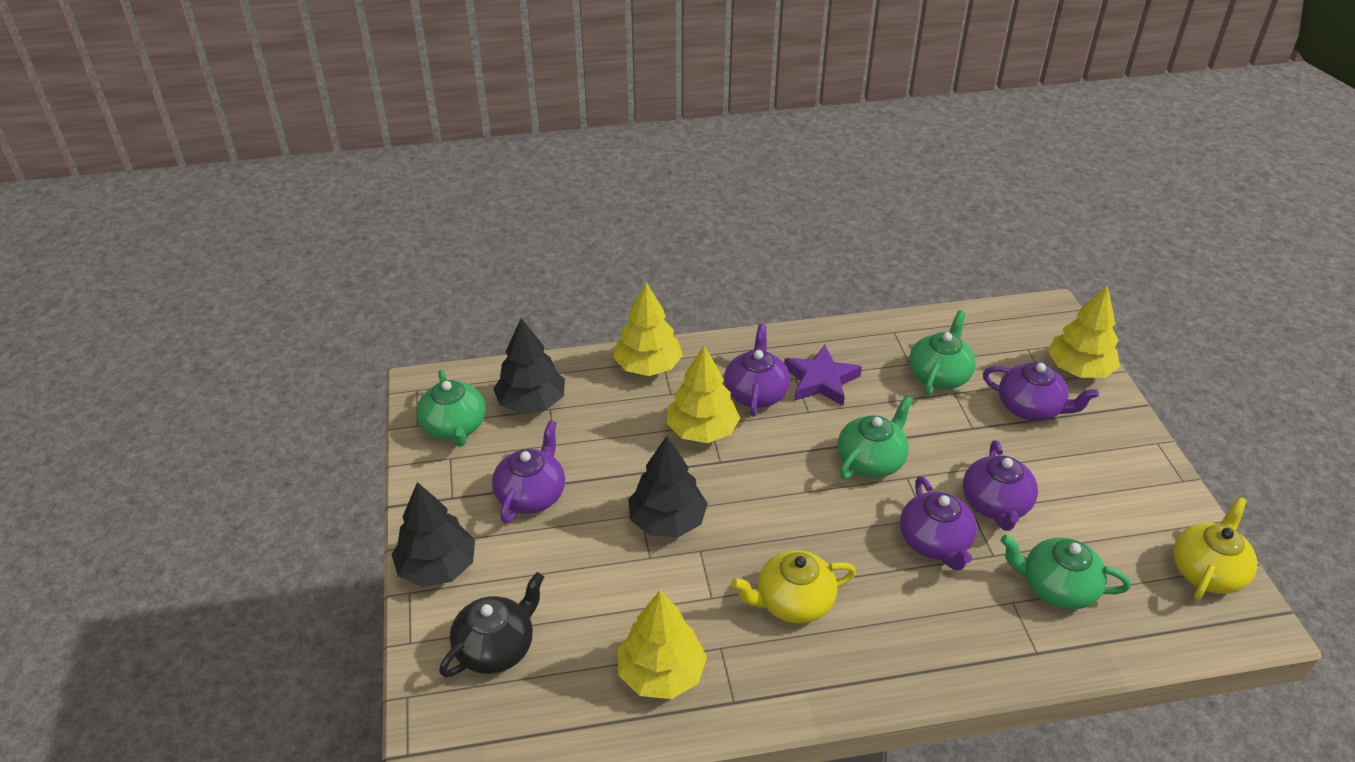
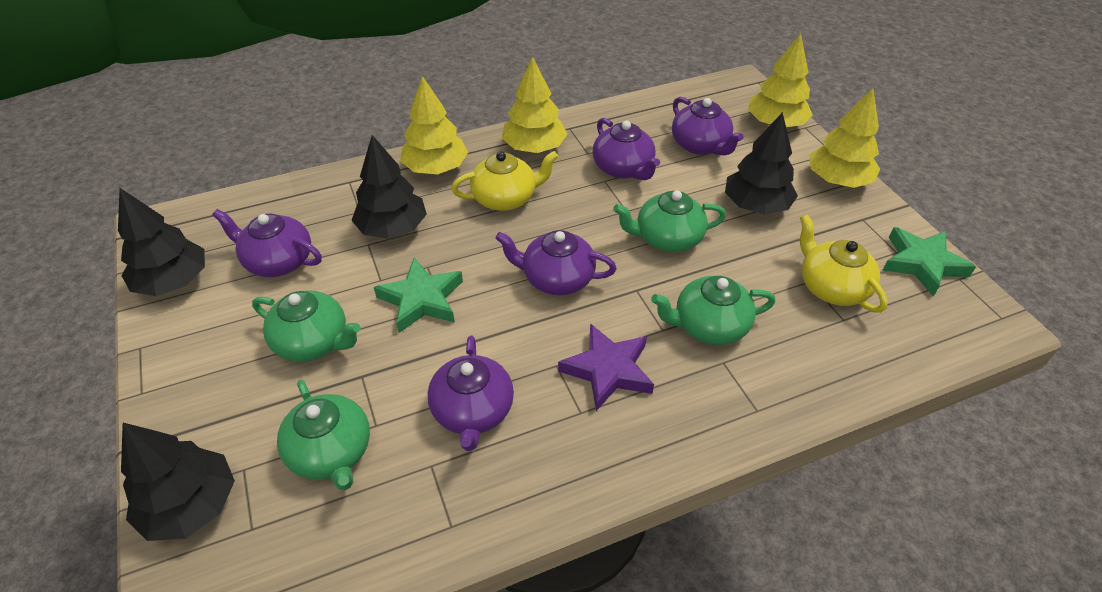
black teapot: [439,572,544,677] = 1 -> none = 0
black tree: [392,482,475,587] [493,318,565,414] [628,436,708,537] = 3 -> [118,188,205,296] [121,423,235,541] [351,135,427,239] [725,112,798,214] = 4
green star: none = 0 -> [374,258,463,333] [882,227,976,297] = 2

